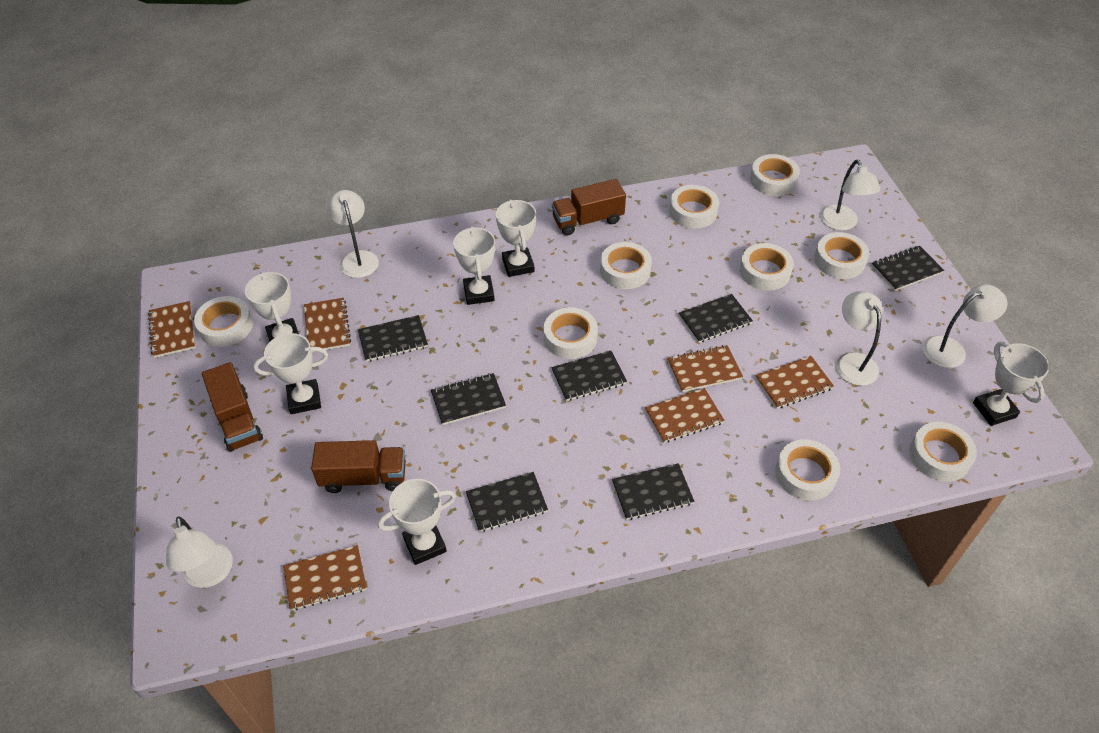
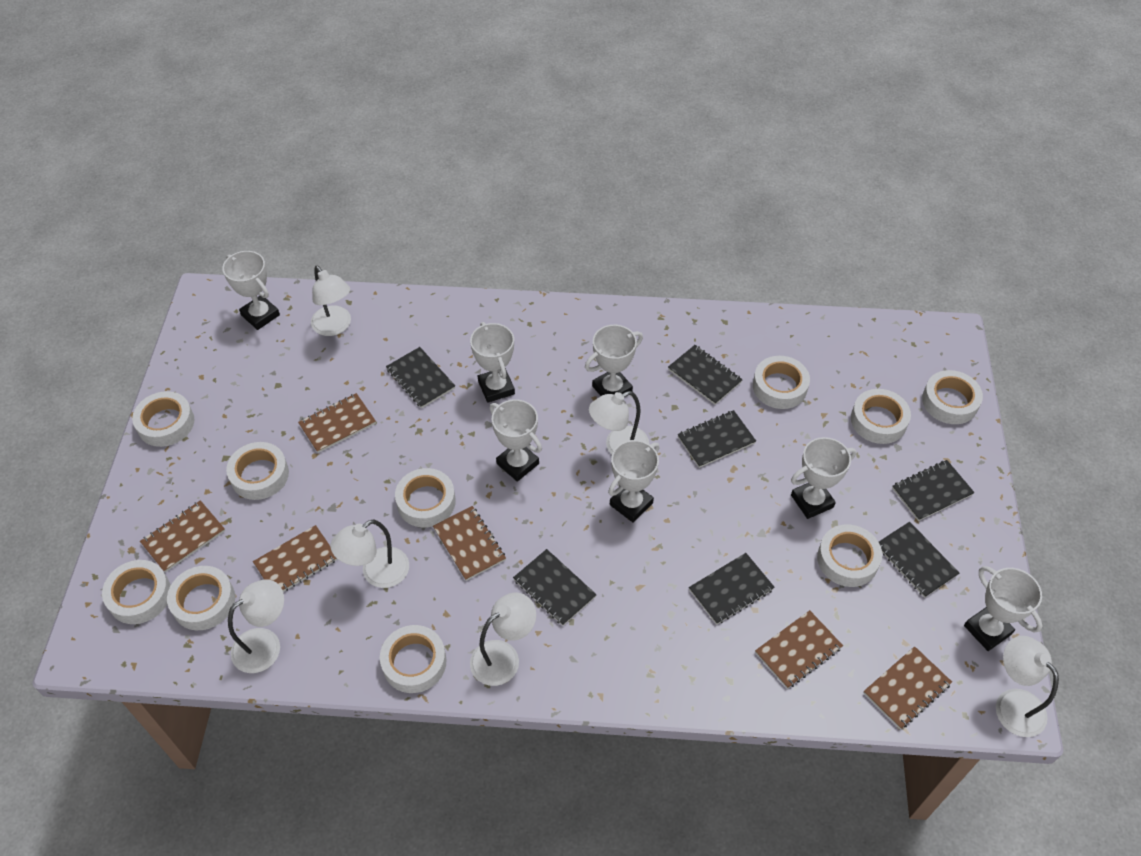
brown truck: [202,362,263,452] [311,440,406,493] [552,179,626,235] = 3 -> none = 0
white lamp: [166,517,233,588] [327,190,379,278] [820,160,881,231] [836,291,882,386] [923,284,1008,368] = 5 -> [228,579,284,673] [311,266,351,336] [330,519,409,588] [470,593,536,686] [589,391,649,455] [996,636,1059,737] = 6
white tape: [194,296,253,347] [544,307,598,359] [600,242,652,289] [669,185,719,229] [740,243,794,291] [750,154,800,196] [775,439,840,500] [814,232,869,279] [909,422,977,482] = 9 -> [102,560,171,624] [132,391,194,447] [167,566,235,630] [226,442,289,500] [380,625,446,693] [395,468,456,528] [753,356,810,409] [817,525,882,587] [851,389,911,444] [922,370,983,424] = 10
white trophy: [245,272,299,341] [253,333,328,414] [378,479,456,565] [453,226,495,305] [496,199,536,277] [973,342,1050,426] = 6 -> [222,251,280,330] [470,322,515,403] [489,399,542,482] [585,325,643,396] [608,440,659,523] [791,437,857,519] [964,566,1042,651] = 7

